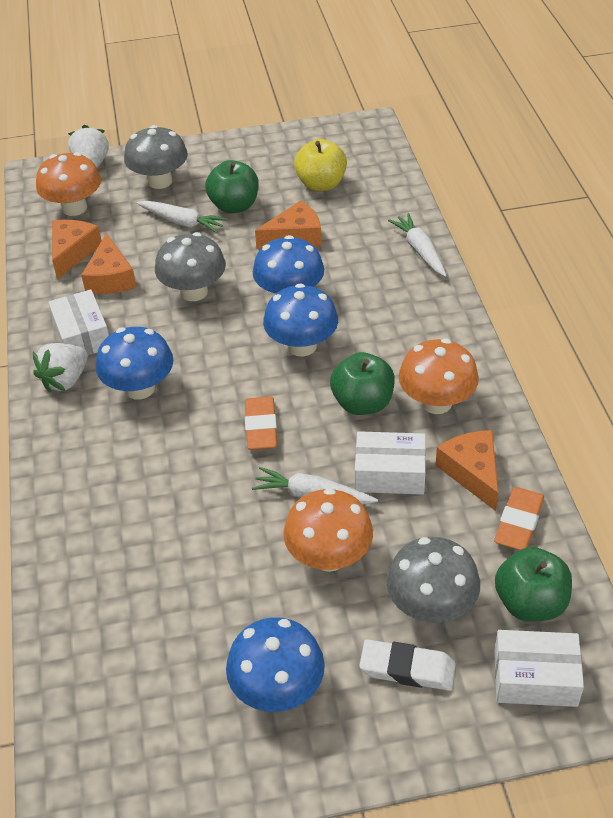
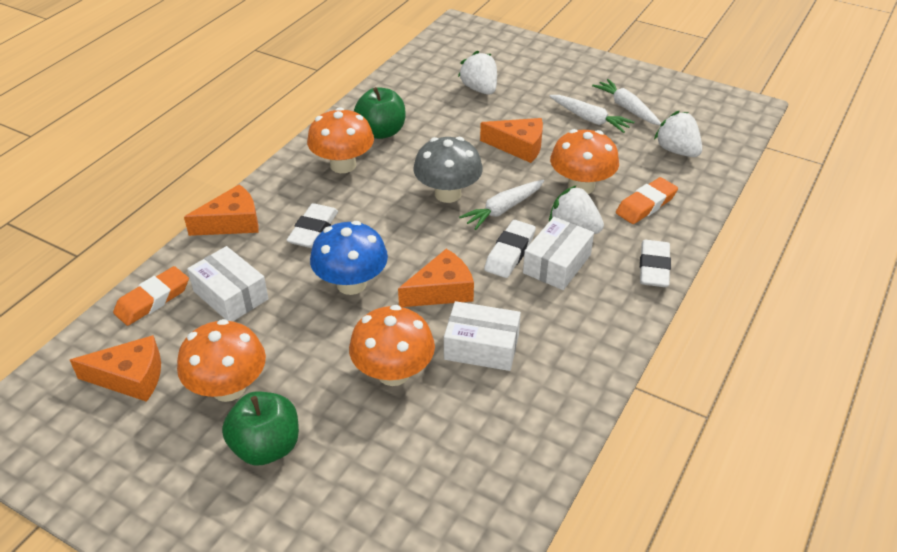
blue mushroom: [96,327,173,400] [226,617,325,712] [253,235,324,293] [263,283,338,357] = 4 -> [310,221,388,295] = 1
green apple: [205,160,259,213] [330,352,395,415] [495,547,572,622] = 3 -> [222,391,299,465] [354,87,405,139] = 2
grey mushroom: [124,125,188,189] [155,232,226,301] [386,537,480,623] = 3 -> [413,137,483,203] = 1
orange mushroom: [36,152,101,216] [283,488,373,572] [399,339,479,414] = 3 -> [177,319,266,402] [307,107,374,173] [349,305,435,386] [550,129,619,194] = 4
white eraser: [359,639,456,691] = 1 -> [287,203,338,248] [484,220,536,278] [640,240,671,287] = 3
white strawberry: [33,343,88,393] [68,125,109,168] = 2 -> [458,50,497,95] [549,185,604,234] [654,111,702,157] = 3
yellow apple: [294,139,347,191] = 1 -> none = 0

